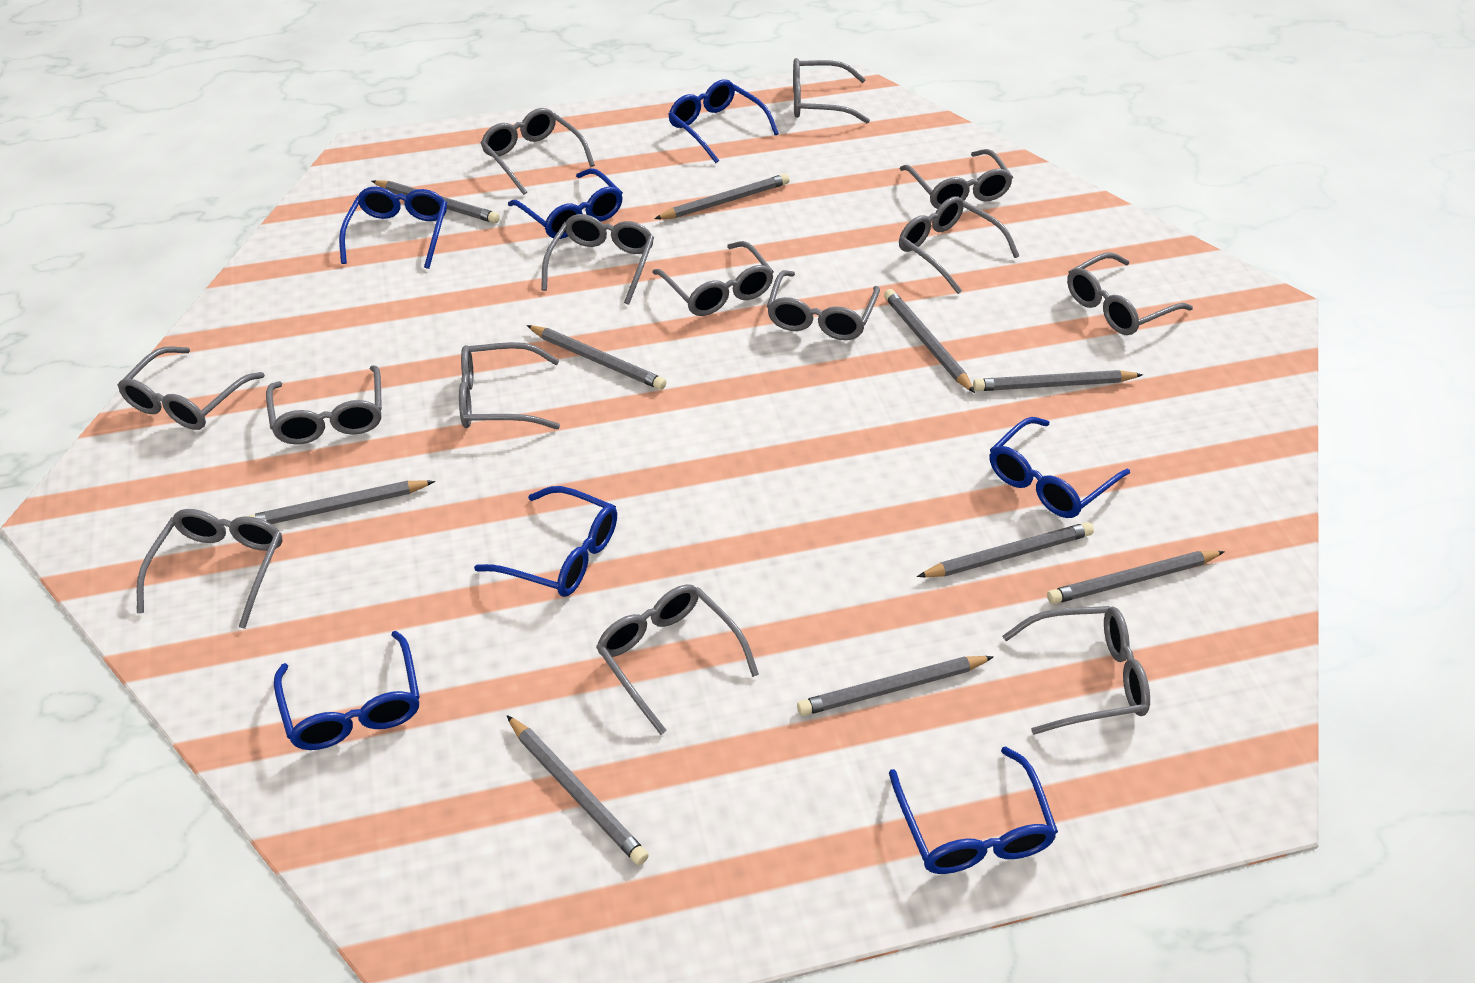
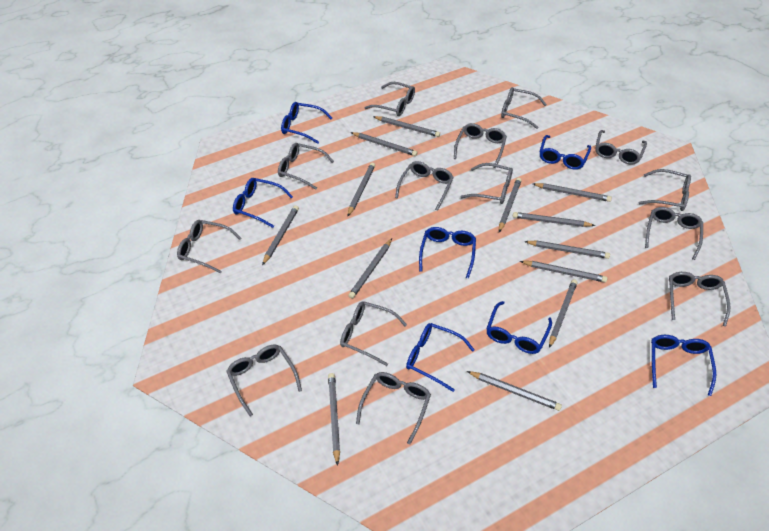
grey pencil: [246,480,435,524] [372,180,500,223] [507,715,649,865] [526,325,666,390] [654,174,790,219] [797,656,994,716] [884,289,975,393] [917,522,1094,577] [973,370,1143,391] [1047,551,1225,604] = 10 -> [262,205,299,265] [328,373,340,466] [348,163,375,216] [348,239,392,299] [351,132,417,156] [373,116,440,137] [467,371,562,411] [499,178,522,232] [513,212,595,227] [520,261,607,282] [524,241,610,259] [533,183,612,202] [549,279,577,348] = 13

